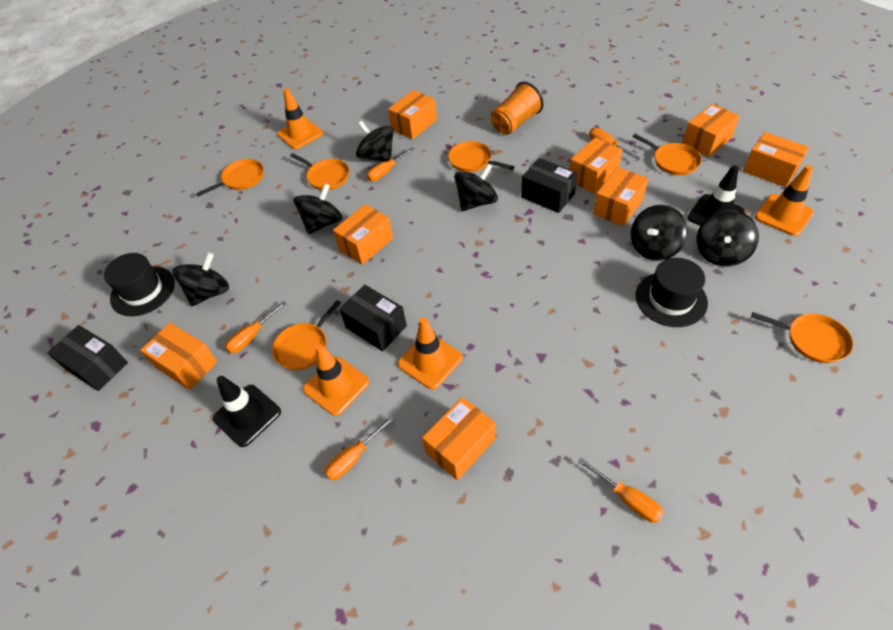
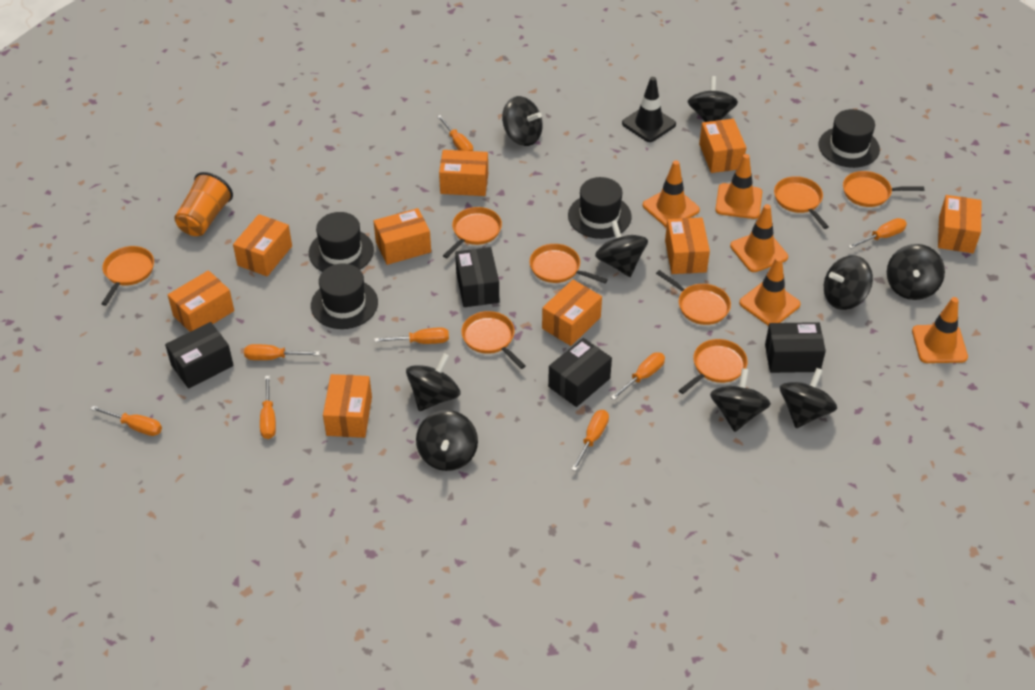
black box: [47,325,128,391] [339,285,407,352] [521,158,578,213] = 3 -> [165,322,234,389] [455,247,499,307] [548,338,612,407] [765,322,826,373] = 4
black hat: [104,253,175,316] [635,258,708,327] = 2 -> [309,212,374,272] [311,263,378,329] [568,177,632,239] [819,109,880,168] = 4
black spinning top: [173,252,229,306] [293,183,342,235] [356,121,394,162] [454,164,498,211] [631,205,688,261] [697,210,759,267] = 6 -> [406,353,461,411] [416,410,478,471] [502,96,543,146] [595,220,648,277] [688,76,738,122] [710,368,771,432] [780,368,837,428] [824,255,873,310] [887,244,945,300] = 9
black traffic cone: [213,376,281,447] [688,165,745,226] = 2 -> [622,77,676,142] = 1
orange box: [140,323,218,390] [333,204,393,265] [388,90,437,140] [422,397,496,480] [569,137,623,193] [593,167,649,227] [682,104,740,157] [743,132,809,187] = 8 -> [168,270,234,332] [233,214,292,276] [323,374,372,438] [374,208,431,265] [439,150,488,196] [542,280,602,346] [665,217,710,274] [699,119,746,173] [938,195,981,253] = 9
orange pan: [196,159,264,196] [272,300,341,370] [290,153,349,190] [448,141,515,172] [632,134,702,175] [751,312,853,363] = 6 -> [101,246,154,306] [443,207,502,258] [461,311,525,369] [529,244,608,283] [656,270,731,325] [679,339,748,394] [774,176,829,229] [843,171,924,207] = 8
orange screwdriver: [225,301,286,354] [324,416,394,481] [366,147,414,181] [578,458,664,523] [589,128,640,160] = 5 -> [91,406,162,436] [244,344,320,360] [260,375,276,439] [374,327,449,344] [437,115,473,151] [571,410,609,471] [611,352,665,400] [848,218,907,249] = 8
orange traffic cone: [277,88,323,149] [303,344,369,416] [398,317,463,390] [755,165,814,236] = 4 -> [643,160,700,227] [715,154,762,219] [730,204,788,272] [739,256,801,326] [912,297,968,363] = 5

